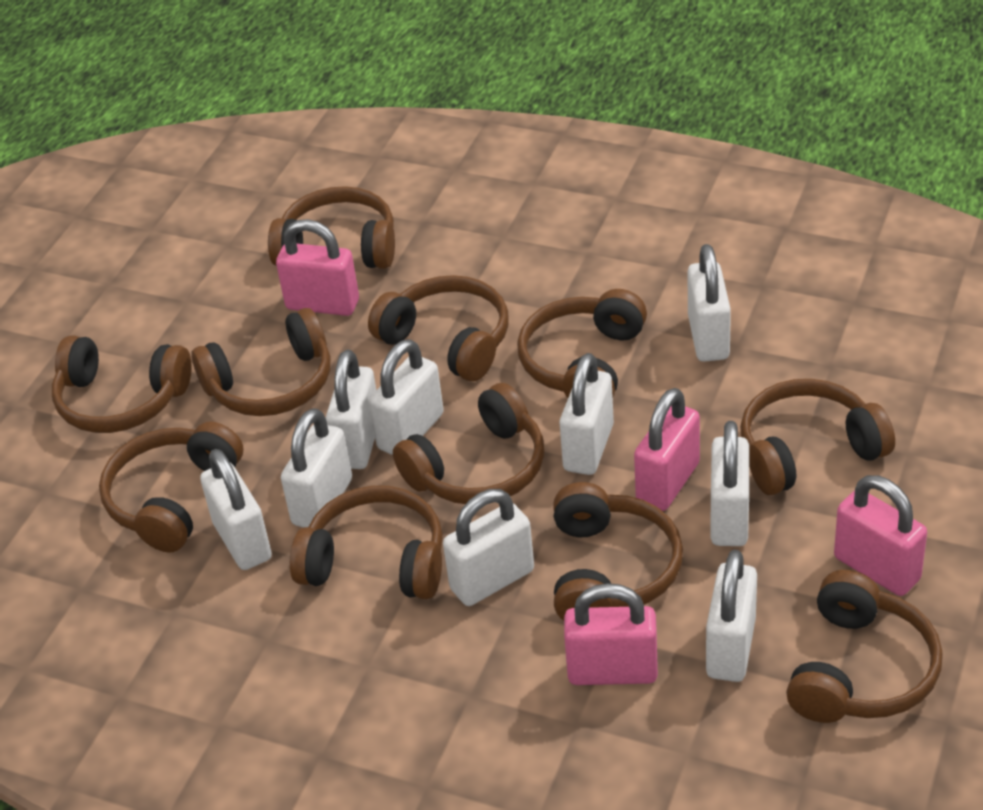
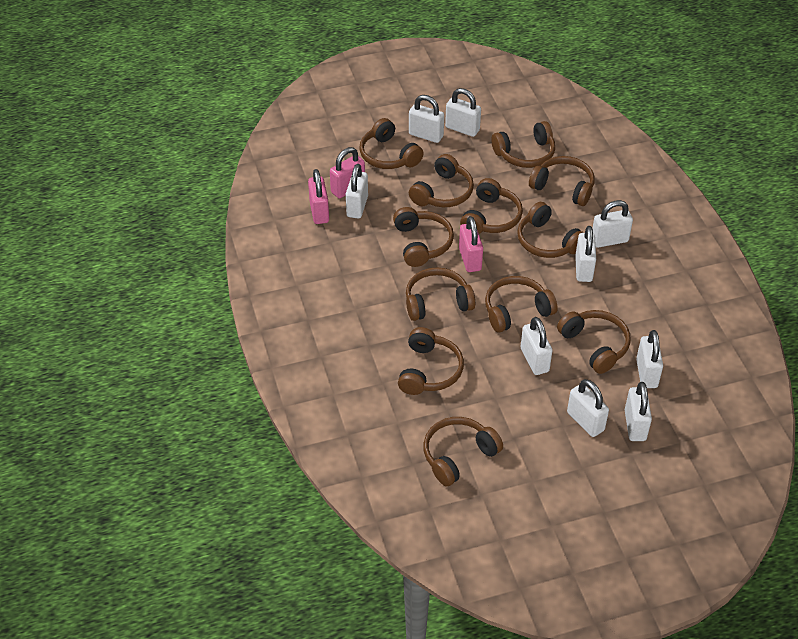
brown headphones: [52,335,192,433] [99,421,244,553] [191,308,330,416] [268,186,395,269] [290,486,443,599] [368,275,509,381] [393,383,544,504] [517,289,647,398] [553,482,683,621] [740,379,895,495] [786,570,943,723] = 11 -> [360,118,424,169] [393,207,454,267] [398,327,464,395] [406,267,475,321] [409,154,474,207] [423,417,503,486] [460,178,523,234] [485,276,558,333] [491,121,555,168] [517,202,584,258] [529,156,594,206] [557,310,630,374] = 12
pink padlock: [276,219,359,316] [564,583,658,685] [634,388,700,511] [834,475,927,596] = 4 -> [308,169,329,224] [330,147,365,199] [459,216,483,272] = 3

